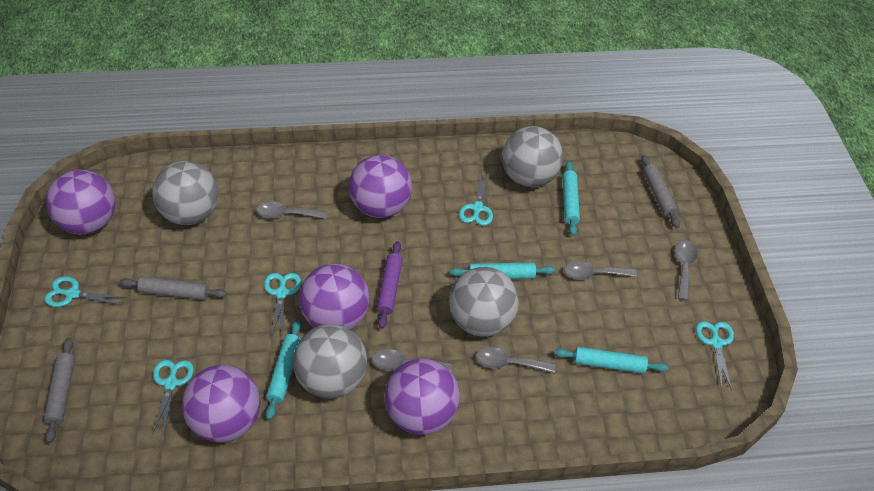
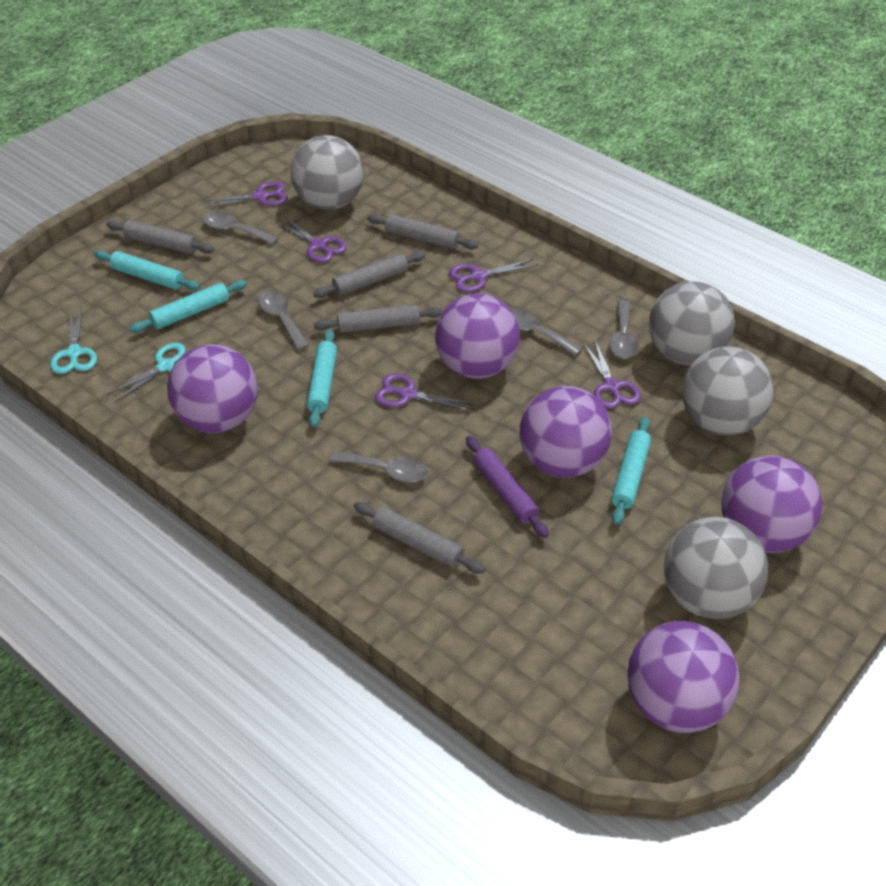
grey rolling pin: [44,338,75,443] [119,276,227,300] [641,155,680,228] = 3 -> [106,220,214,254] [313,252,425,298] [314,305,443,333] [354,502,485,574] [367,214,478,249] = 5
purple scissors: none = 0 -> [203,181,288,208] [276,216,347,263] [375,373,475,412] [449,259,538,292] [583,340,641,409] = 5
turquoise scissors: [45,276,126,307] [152,360,194,435] [264,273,301,337] [459,174,493,226] [696,321,734,390] = 5 -> [50,308,97,374] [107,343,186,402] = 2

